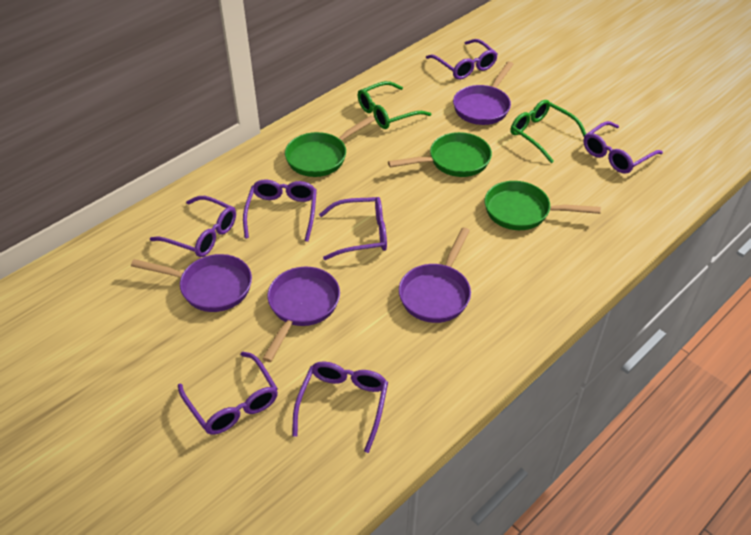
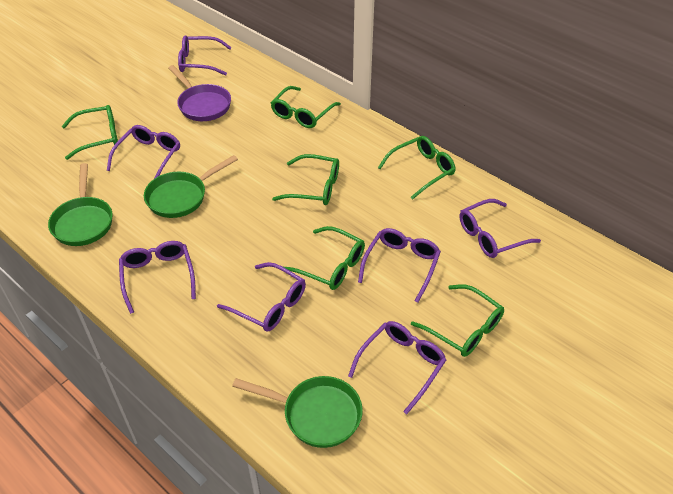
green glasses: [358,81,431,129] [511,100,586,163] = 2 -> [62,105,118,160] [271,86,341,128] [272,154,339,205] [282,226,365,290] [378,136,456,199] [411,284,504,357] = 6
purple pan: [131,254,252,312] [262,267,340,362] [399,227,471,323] [453,62,514,125] = 4 -> [168,65,231,121] = 1

